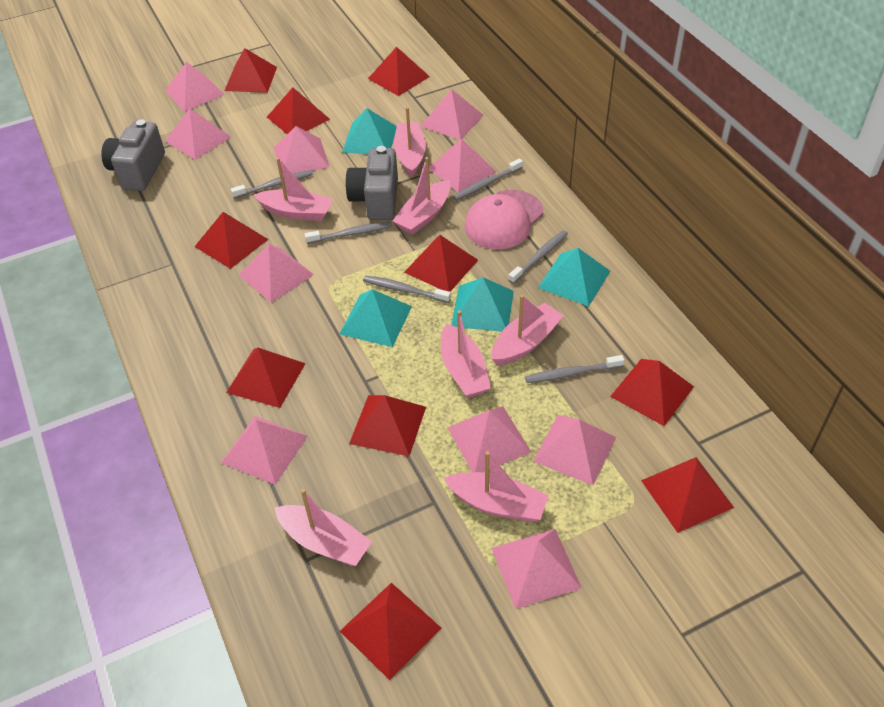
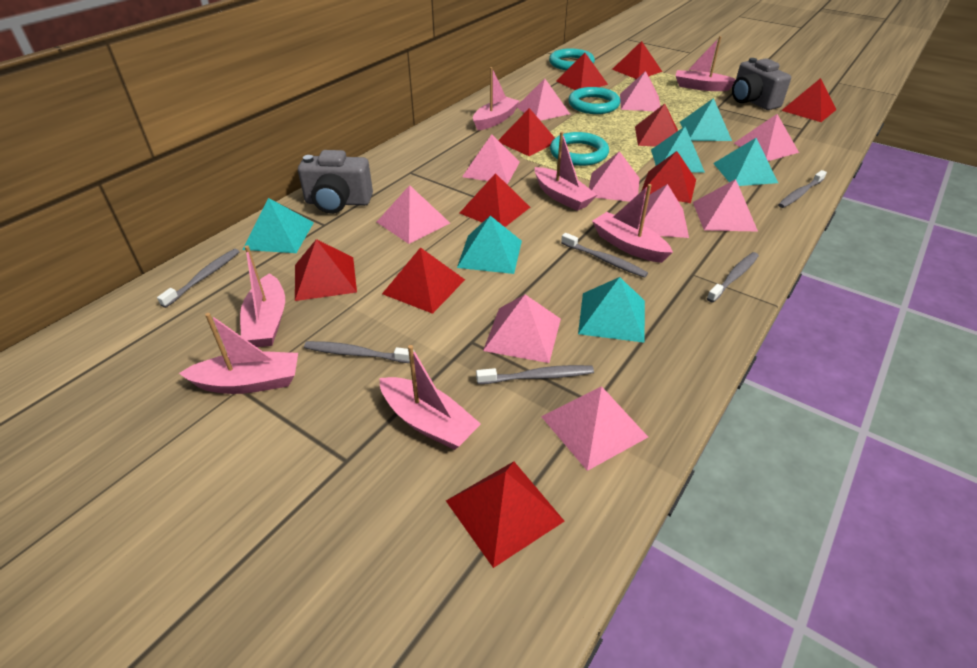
pink cap: [465,190,543,249] = 1 -> none = 0
turquoise pyramid: [340,289,412,347] [342,108,397,154] [451,277,514,332] [538,248,610,307] = 4 -> [242,198,314,253] [457,216,522,274] [578,277,645,343] [651,126,705,173] [680,98,732,141] [713,138,778,186] = 6
turquoise ring: none = 0 -> [549,48,595,70] [550,132,609,166] [568,87,620,114] = 3

